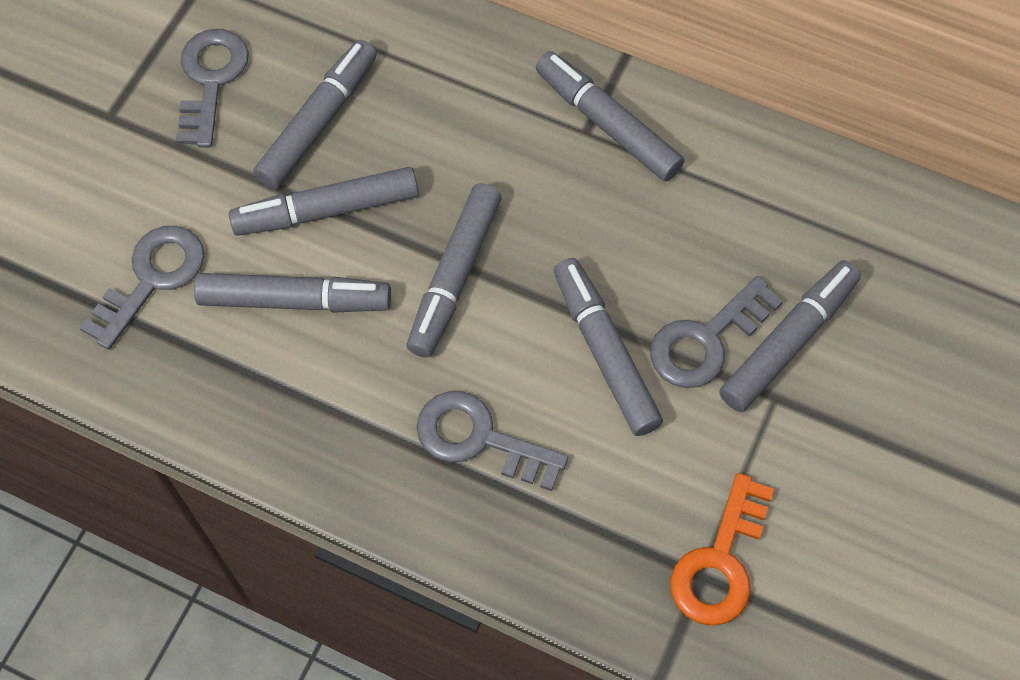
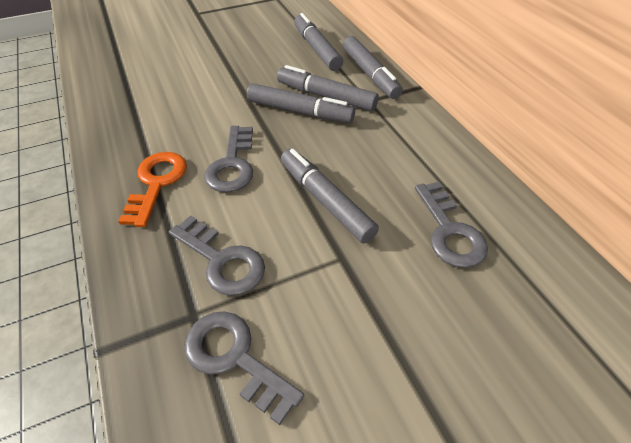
grey marker: [194,273,391,313] [229,167,419,236] [253,40,377,189] [406,183,502,358] [536,51,684,182] [554,258,663,436] [719,260,861,412] = 7 -> [247,83,355,123] [277,65,379,111] [281,149,379,243] [294,13,343,71] [343,36,403,99] = 5

